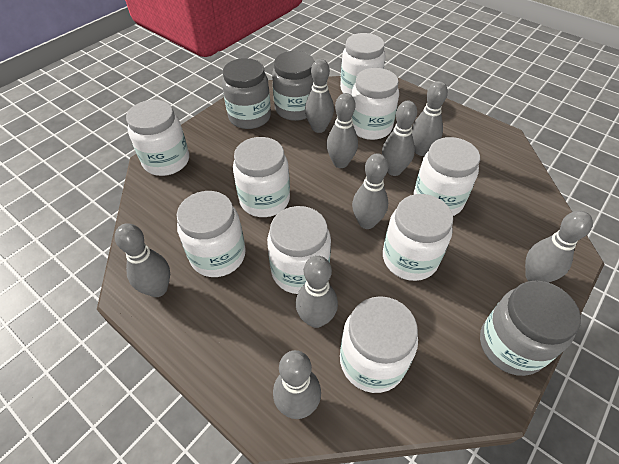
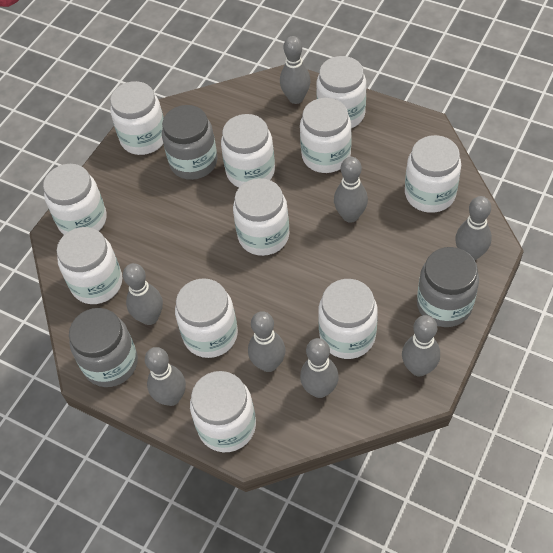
grey bowling pin: [115,223,170,297] [273,350,321,419] [296,256,338,328] [305,59,334,133] [326,93,358,168] [352,153,388,229] [382,101,417,176] [412,81,448,156] [525,211,593,282] = 9 -> [123,263,163,325] [145,347,186,406] [248,311,285,372] [280,36,311,104] [300,338,339,398] [334,157,368,223] [402,315,440,376] [455,196,492,260] = 8
white jar: [126,100,189,176] [177,191,246,277] [233,137,290,217] [267,206,331,294] [340,33,385,95] [340,296,418,393] [352,68,399,140] [383,194,453,281] [413,137,480,216] = 9 -> [43,164,107,235] [57,227,122,304] [110,81,164,155] [175,278,238,358] [190,371,256,452] [221,114,275,187] [233,178,290,256] [300,98,352,173] [317,56,366,128] [318,279,378,359] [405,135,461,213] = 11

